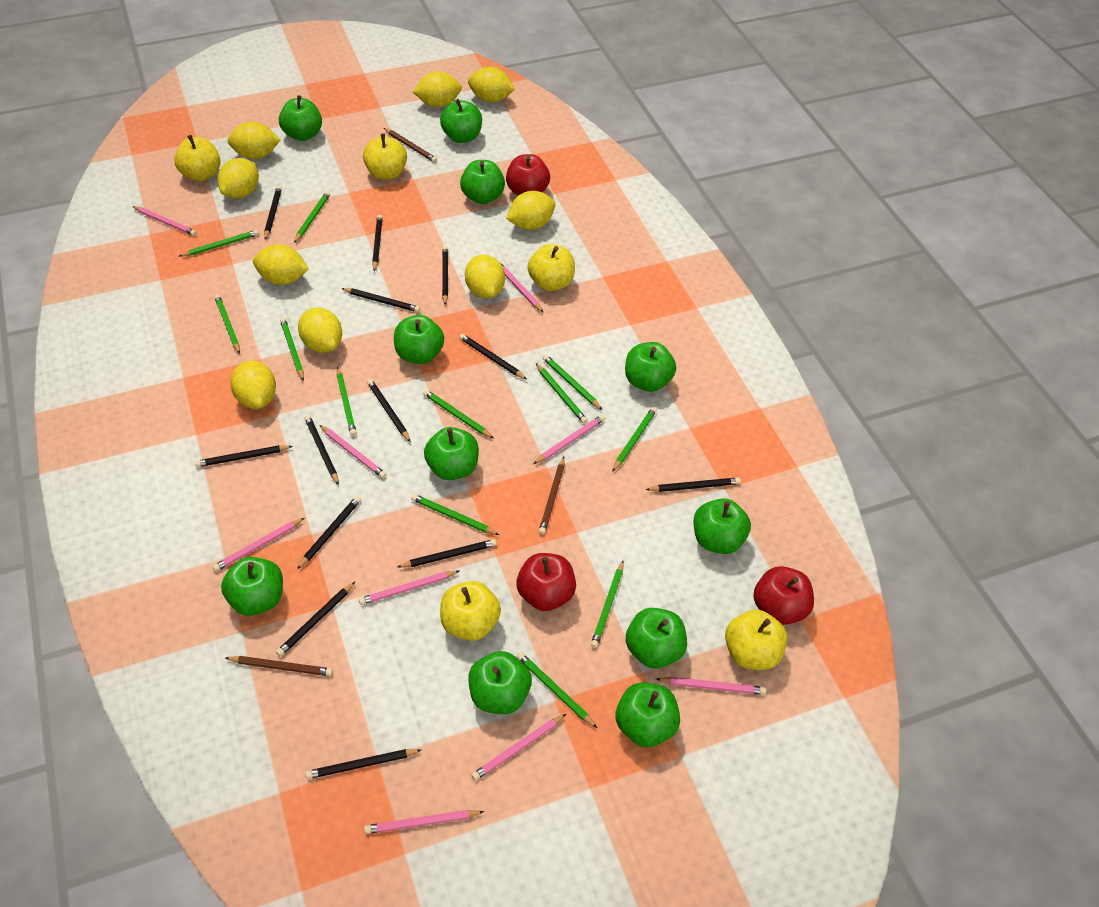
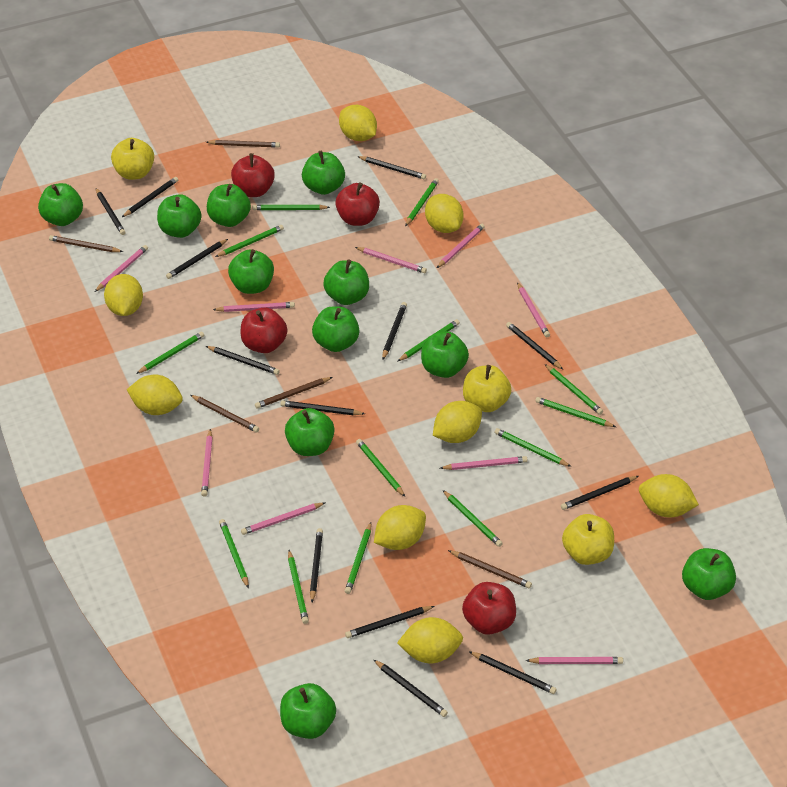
brown pencil: [225,656,333,676] [384,128,437,163] [539,457,565,535] = 3 -> [49,235,123,252] [190,395,259,432] [206,140,280,148] [255,377,333,409] [448,550,532,588] = 5
green pencil: [178,230,259,257] [214,294,240,354] [280,318,304,381] [294,191,330,243] [337,367,357,436] [411,494,499,535] [423,390,494,439] [517,652,597,728] [536,363,588,424] [543,354,603,410] [591,561,624,648] [612,407,657,472] = 12 -> [136,332,204,374] [215,225,284,257] [219,519,249,589] [252,205,330,210] [288,550,309,624] [345,522,371,594] [356,439,405,497] [397,319,460,362] [405,178,439,226] [443,490,503,547] [494,428,571,467] [535,397,616,427] [545,364,603,415] = 13
red apple: [506,154,550,195] [516,553,576,611] [753,566,814,625] = 3 -> [231,153,275,197] [240,307,287,353] [335,182,380,226] [462,582,516,635] = 4
yellow apple: [174,135,221,181] [363,133,407,180] [440,581,501,641] [528,244,575,291] [725,610,788,670] = 5 -> [111,138,154,180] [463,365,511,412] [562,514,614,565] = 3
yellow lemon: [217,158,259,198] [227,122,280,159] [230,360,276,409] [253,244,309,285] [298,308,342,353] [413,71,462,107] [465,254,505,298] [468,67,515,103] [506,191,556,230] = 9 -> [104,274,143,316] [127,374,183,415] [339,105,377,141] [374,505,426,550] [397,617,463,663] [425,194,464,233] [433,401,482,443] [639,474,699,518] = 8

